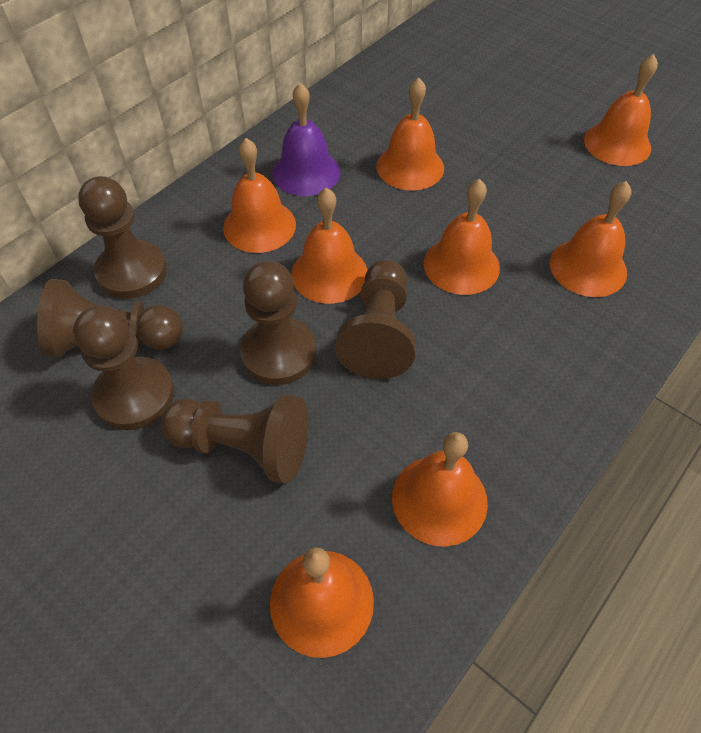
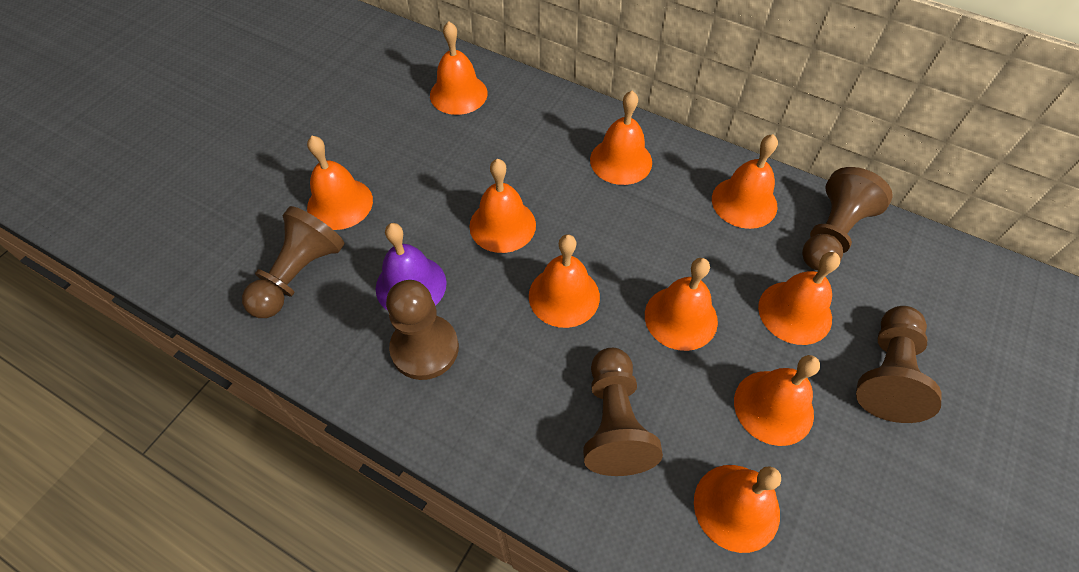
brown pawn: [37,279,183,357] [73,305,174,430] [78,176,167,299] [161,395,309,483] [240,261,316,385] [335,260,416,379] = 6 -> [242,206,344,318] [386,280,459,380] [583,348,663,476] [802,167,893,271] [856,306,942,423] = 5
orange bell: [223,138,296,253] [270,547,374,658] [291,188,368,304] [376,77,444,191] [392,432,488,547] [424,179,500,295] [550,181,631,297] [584,54,658,166] = 8 -> [307,136,373,230] [430,21,488,115] [469,159,536,253] [529,234,600,328] [590,91,652,185] [645,258,718,351] [694,465,781,553] [712,134,778,229] [734,355,820,446] [758,252,840,345] = 10

